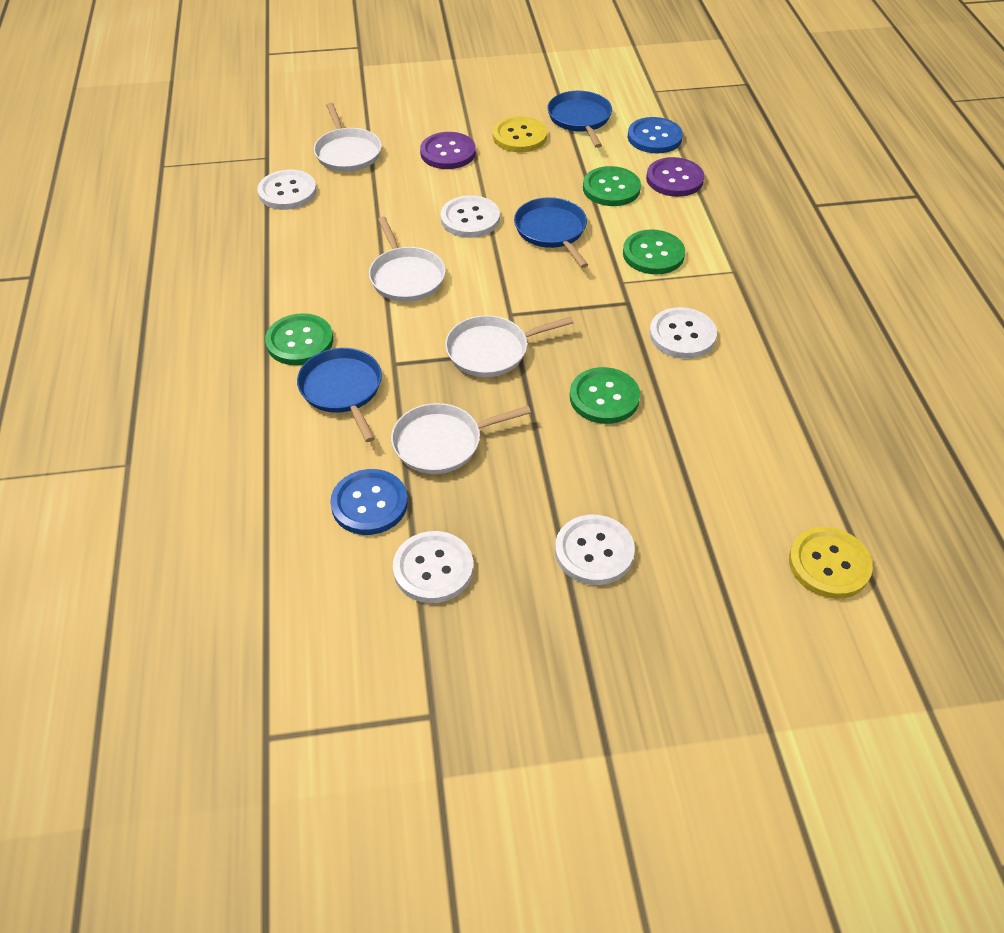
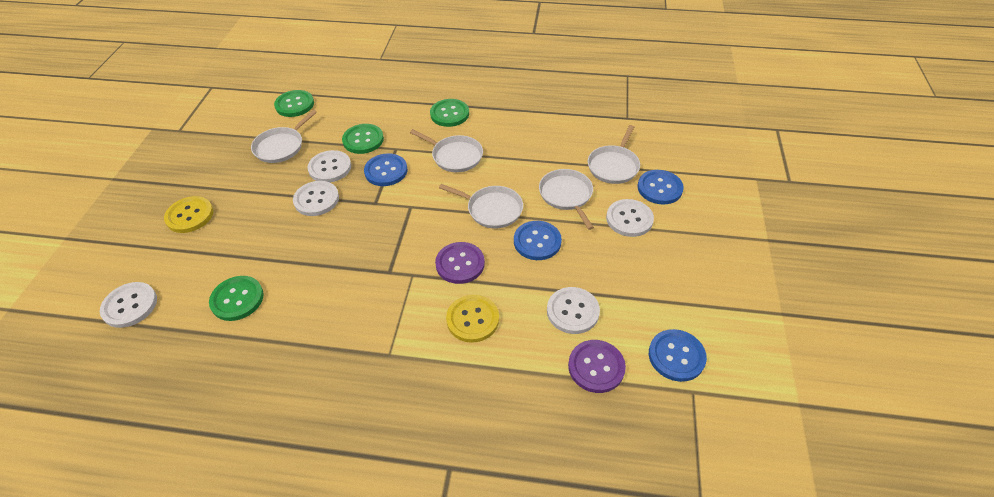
blue button: [330,469,408,535] [628,117,683,153] = 2 -> [364,153,408,186] [514,221,562,260] [638,170,684,205] [649,329,707,382] = 4
blue pan: [297,348,382,442] [514,197,588,268] [547,91,612,148] = 3 -> none = 0
white pan: [314,103,382,172] [369,217,446,302] [391,403,531,474] [445,315,574,377] = 4 -> [251,110,317,163] [410,129,483,172] [439,184,523,228] [539,169,594,230] [588,125,640,184] = 5

